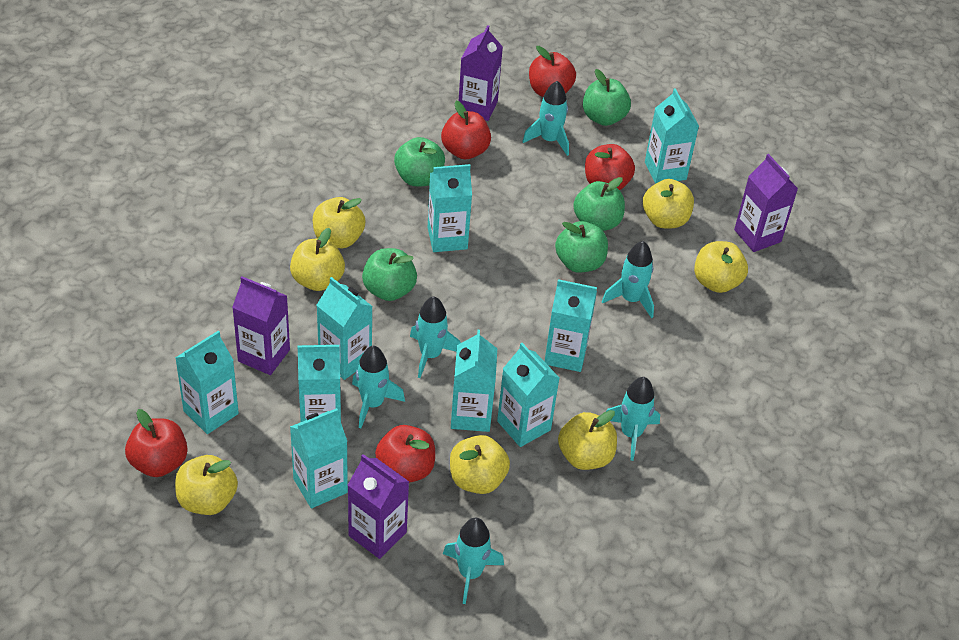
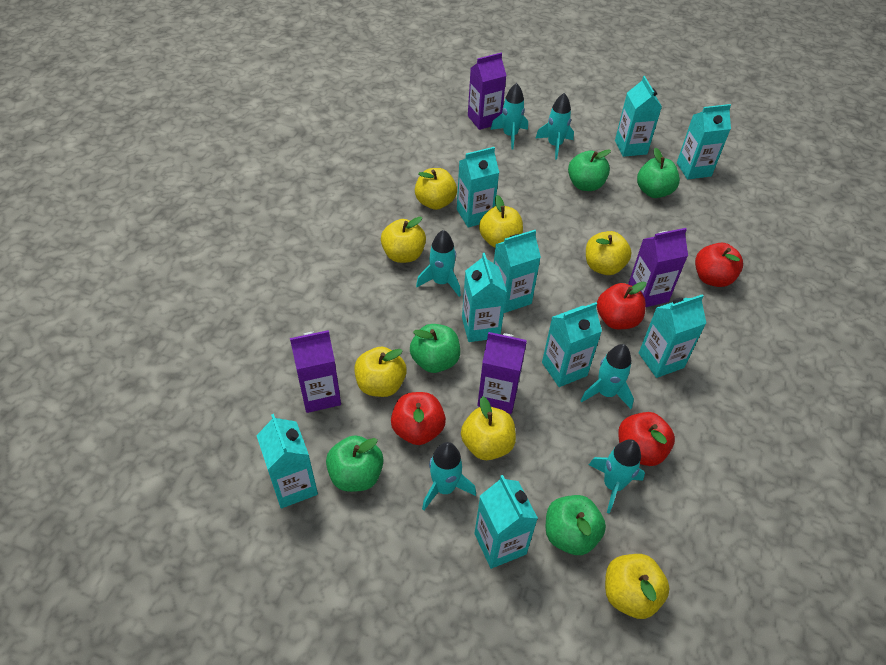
red apple: [125,409,188,477] [375,425,435,483] [441,101,491,159] [529,46,576,97] [585,144,635,190] = 5 -> [391,392,446,445] [597,281,646,329] [618,412,675,466] [695,243,743,287] = 4

